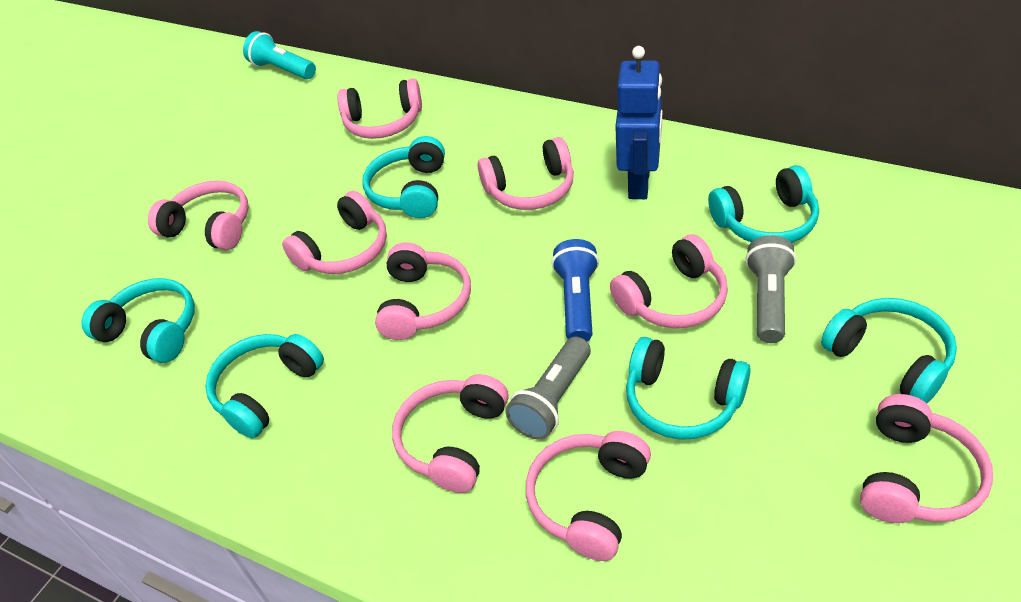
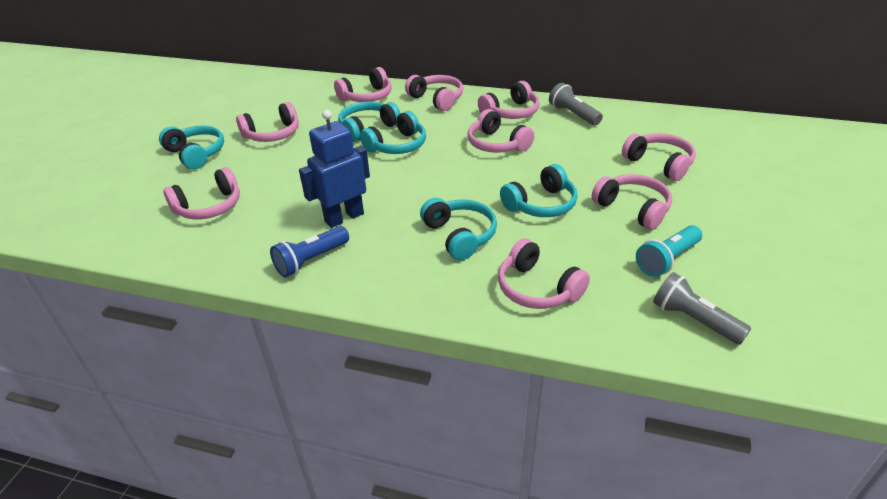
turquoise headphones: [81,278,195,363] [205,334,324,438] [362,136,445,218] [626,337,751,440] [708,165,819,243] [821,298,957,403] = 6 -> [159,126,224,169] [338,101,400,142] [360,111,426,154] [420,198,497,260] [500,164,578,217] = 5

